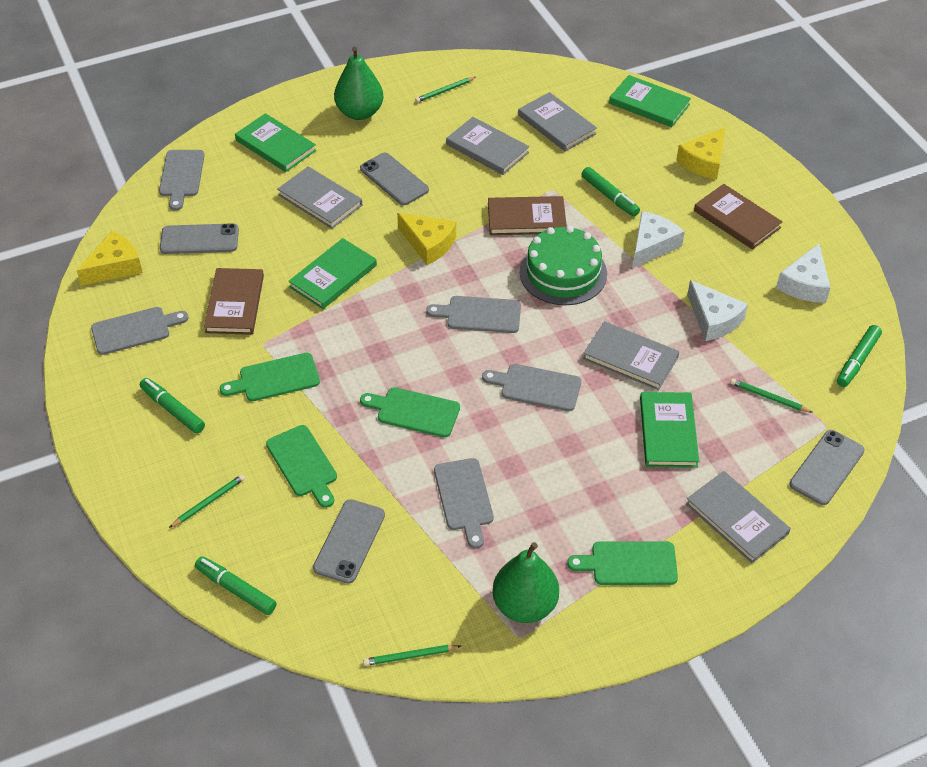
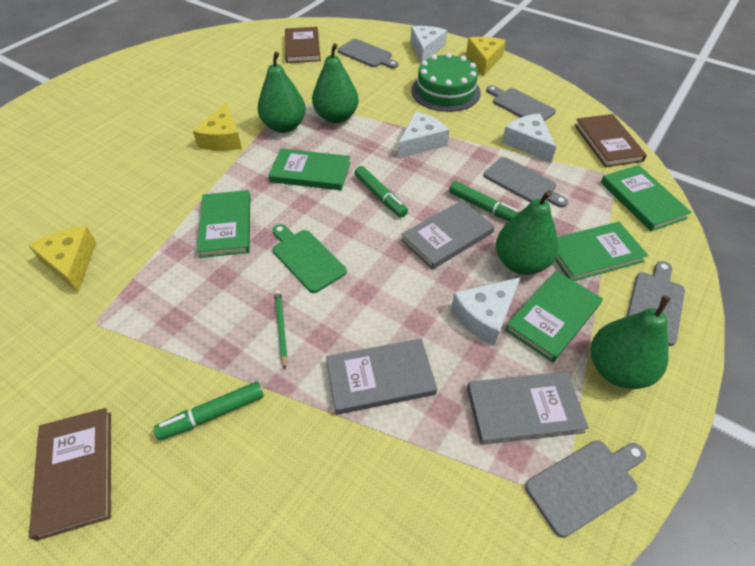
green book: [235,113,316,172] [288,238,377,309] [609,75,691,127] [640,392,699,468] = 4 -> [197,190,250,258] [268,148,350,190] [505,271,603,363] [555,222,648,281] [601,165,692,231] = 5
green cutting board: [220,353,320,401] [266,425,337,508] [360,387,460,437] [567,541,678,585] = 4 -> [272,224,347,293] = 1
green marker: [140,378,205,434] [195,556,277,615] [581,167,640,217] [837,325,882,387] = 4 -> [154,381,264,440] [354,166,408,218] [449,181,519,221] = 3
green pear: [334,47,384,120] [492,542,559,623] = 2 -> [257,51,306,133] [312,43,359,123] [496,190,559,275] [591,295,671,389] = 4
green pencil: [169,474,245,528] [363,645,461,666] [415,77,476,103] [730,378,813,413] = 4 -> [275,290,287,369] = 1
grey book: [277,166,362,229] [446,117,529,175] [518,92,597,152] [583,321,679,390] [686,471,791,563] = 5 -> [326,339,437,414] [401,200,495,270] [467,372,589,445] = 3
grey phone: [160,223,239,254] [313,499,385,584] [360,153,429,205] [789,430,865,505] = 4 -> none = 0
white cheese: [633,211,685,268] [687,280,748,341] [776,244,831,303] = 3 -> [398,111,449,159] [410,26,447,63] [451,277,521,346] [502,114,556,163] = 4

